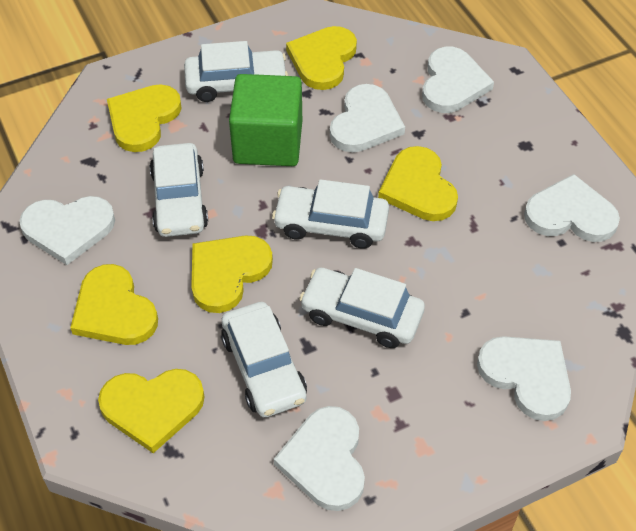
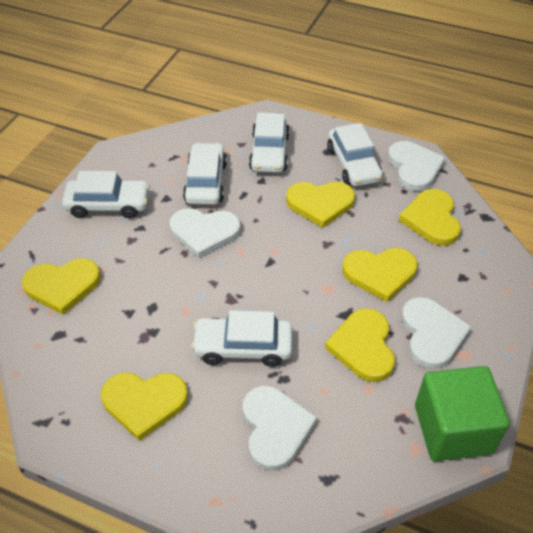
white heart: [19,196,115,265] [274,406,365,511] [330,84,405,152] [422,47,494,113] [477,336,571,421] [524,174,620,242] = 6 -> [169,208,240,258] [242,386,317,471] [388,141,445,191] [401,297,471,369] = 4

